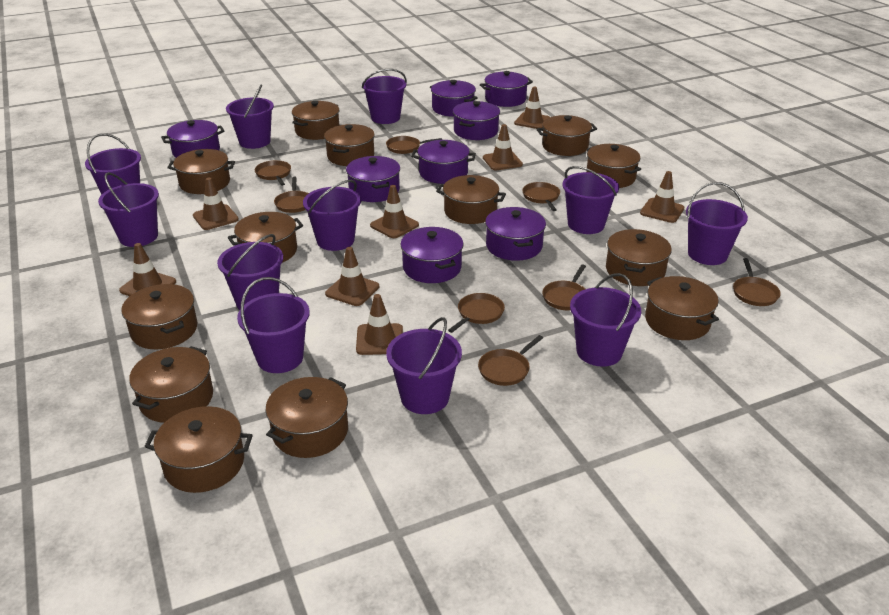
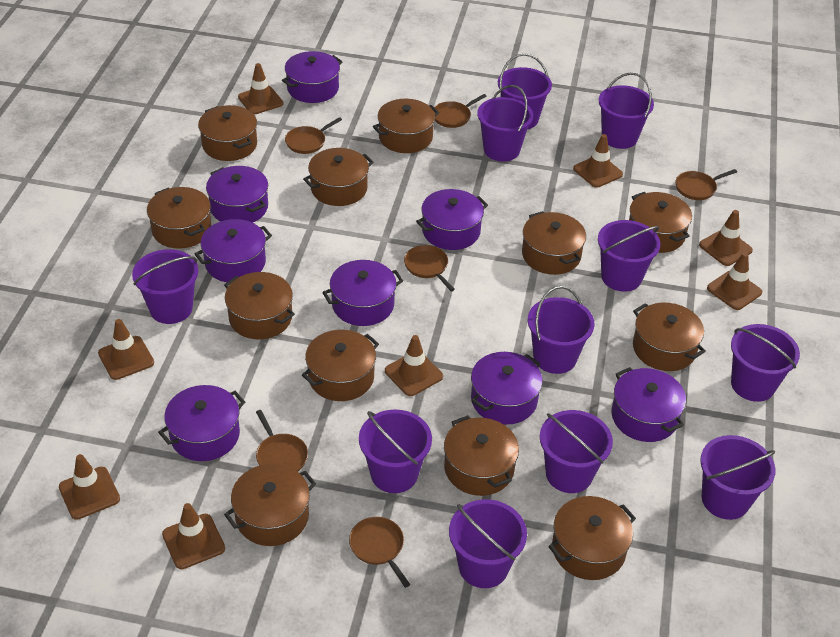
brown pan: [255,160,291,186] [274,177,309,213] [386,136,442,154] [448,293,505,333] [478,335,543,386] [522,182,560,211] [542,264,586,310] [733,258,781,306] = 8 -> [256,410,308,472] [285,117,342,154] [349,517,410,588] [404,245,455,291] [434,94,487,128] [675,169,737,200] = 6
brown pot: [121,284,197,349] [129,346,213,423] [145,406,253,493] [167,149,235,194] [228,212,303,263] [266,377,348,458] [292,101,339,140] [324,124,375,166] [436,175,506,224] [536,115,597,156] [586,144,641,188] [606,229,672,286] [645,276,719,340] = 13 -> [147,187,211,249] [198,105,257,161] [224,272,295,339] [224,464,316,546] [302,330,379,401] [303,148,374,206] [373,99,439,153] [444,415,519,496] [522,211,586,275] [548,496,636,580] [629,192,692,253] [633,303,706,371] = 12

